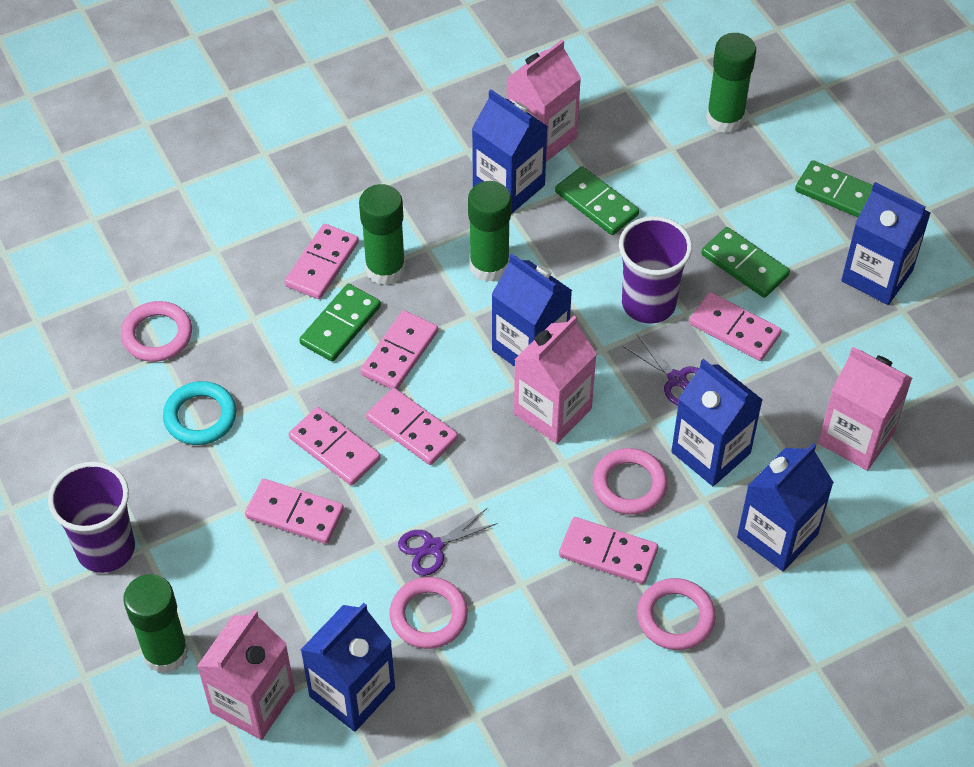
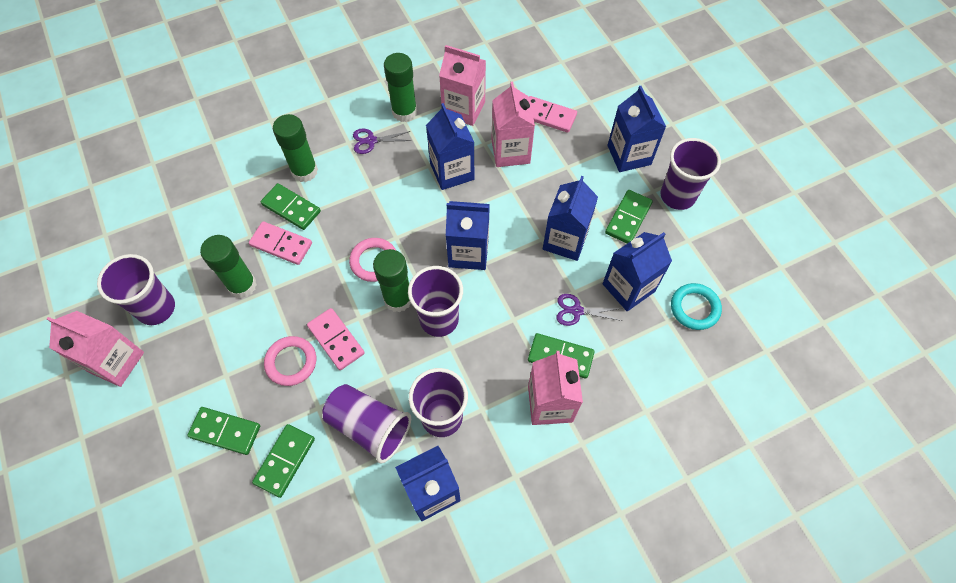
green domino: [299,284,381,362] [555,166,639,235] [701,227,790,298] [795,160,873,217] = 4 -> [187,407,260,455] [252,424,315,498] [261,183,321,230] [528,333,595,379] [605,190,653,243] = 5
pink domino: [245,479,344,544] [285,224,359,299] [289,407,380,486] [360,310,438,389] [366,388,458,465] [559,517,658,584] [689,292,782,361] = 7 -> [249,221,312,265] [307,308,365,370] [529,96,577,133] = 3
pink ring: [121,301,192,362] [390,577,468,649] [592,448,668,515] [637,578,716,650] = 4 -> [264,336,316,386] [349,238,396,282] = 2
purple cup: [48,462,135,573] [619,216,692,324] = 2 -> [97,254,175,325] [322,384,411,464] [408,266,463,337] [409,368,468,437] [660,138,721,210] = 5

